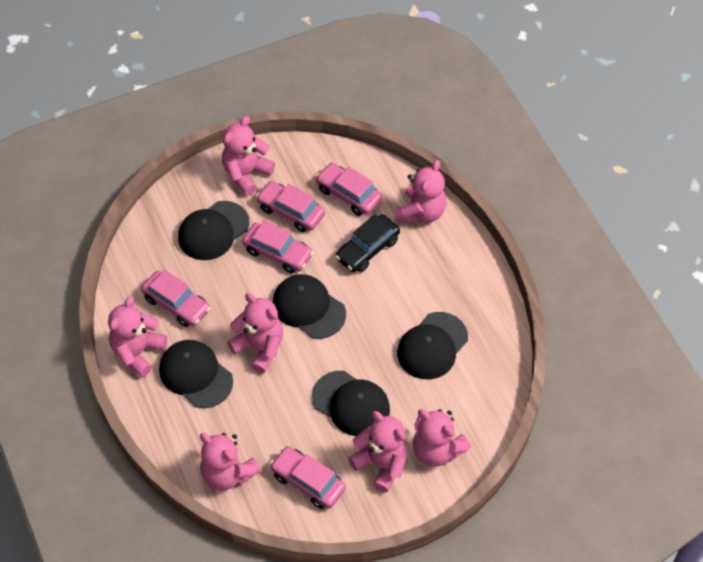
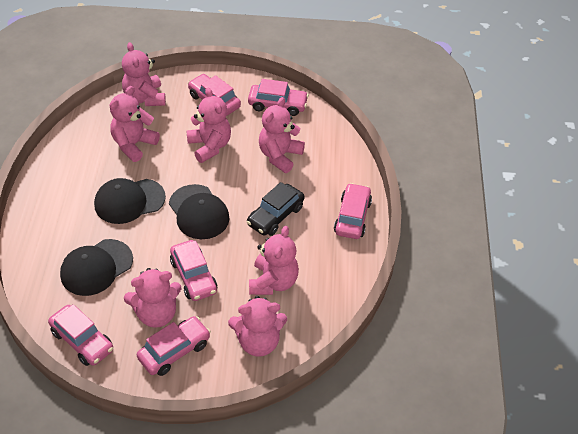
black cap: [159,340,233,408] [178,201,249,260] [273,274,346,339] [312,371,390,436] [397,312,468,379] = 5 -> [60,239,133,296] [94,178,166,224] [169,184,229,239] = 3
pink car: [141,270,210,327] [242,220,314,273] [256,181,325,232] [270,446,346,509] [315,163,382,216] = 5 -> [48,304,114,366] [137,316,211,376] [170,240,217,301] [188,74,241,116] [248,79,309,116] [334,183,372,239] = 6

